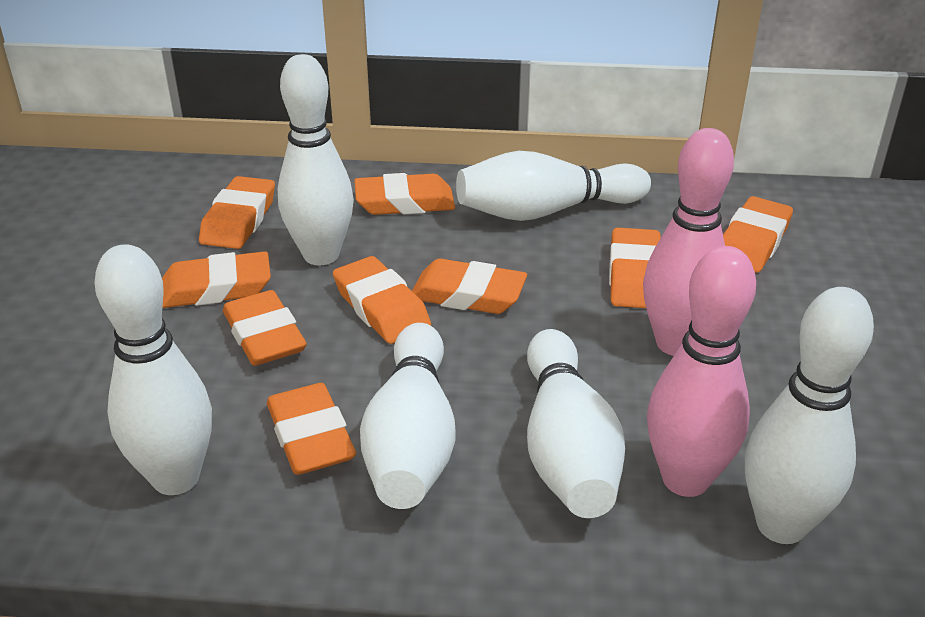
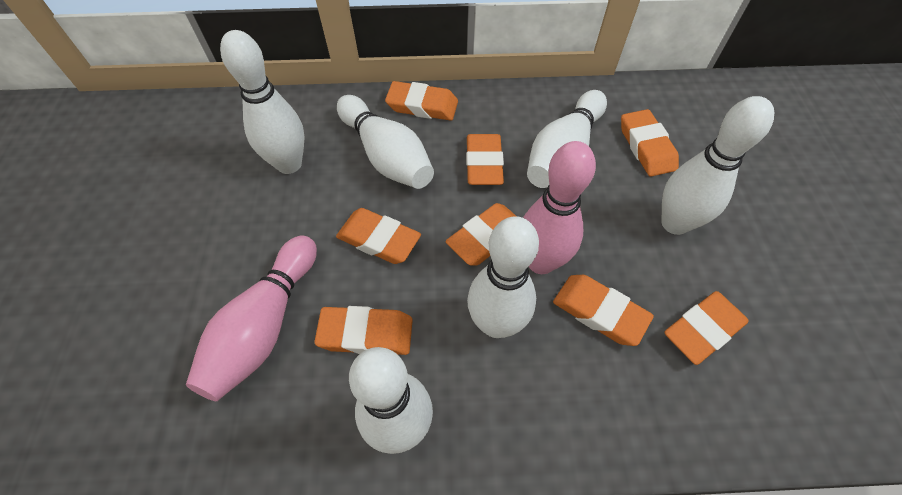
orange eraser: [162,251,271,308] [199,176,275,249] [223,290,307,366] [267,383,356,475] [333,256,431,344] [354,173,455,215] [412,259,527,314] [609,228,661,308] [723,196,793,273] = 9 -> [314,306,413,355] [336,208,421,264] [385,81,458,121] [446,203,516,266] [466,134,504,185] [553,275,654,346] [621,109,679,177] [664,291,749,365] = 8

